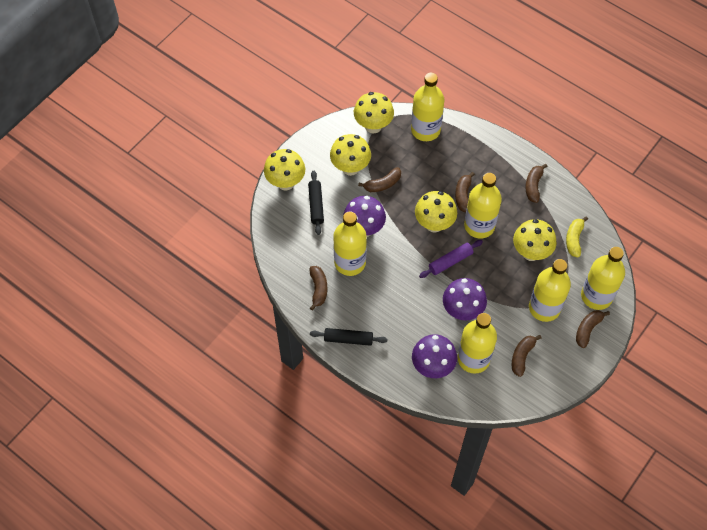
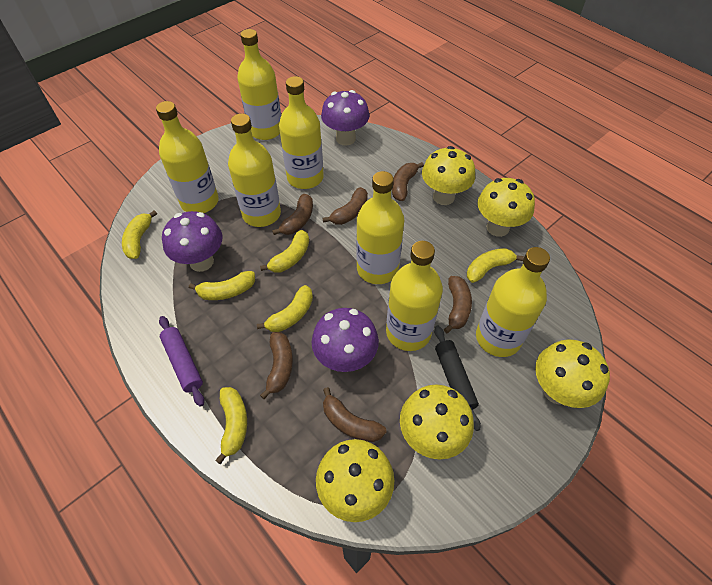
black rolling pin: [308,171,324,235] [310,328,387,346] = 2 -> [434,326,481,431] = 1
yellow banana: [566,216,588,257] = 1 -> [122,210,157,259] [189,271,255,300] [215,387,247,464] [257,285,313,332] [260,230,309,272] [467,248,524,283] = 6
yellow bottle: [333,211,367,276] [411,73,444,141] [458,313,497,373] [464,173,502,238] [529,259,571,322] [581,247,625,310] = 6 -> [156,101,219,213] [228,114,281,227] [237,29,281,140] [279,76,324,189] [356,171,404,284] [386,241,443,351] [476,247,550,357] = 7

